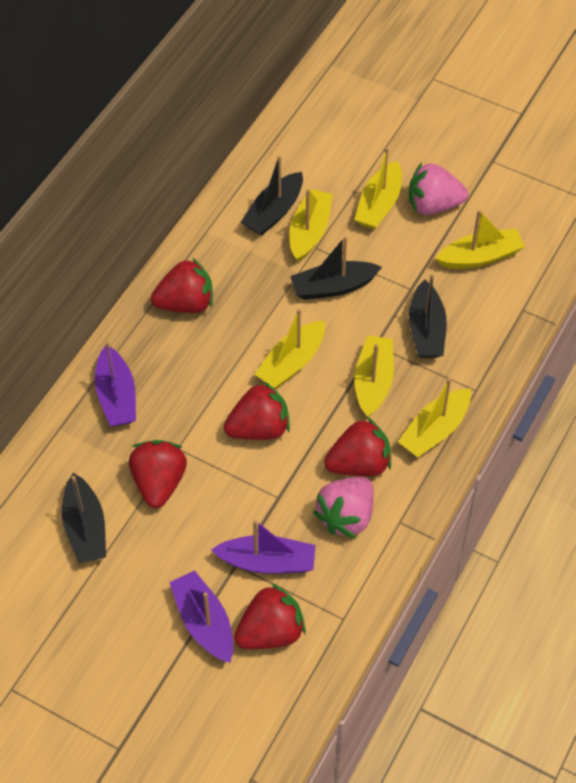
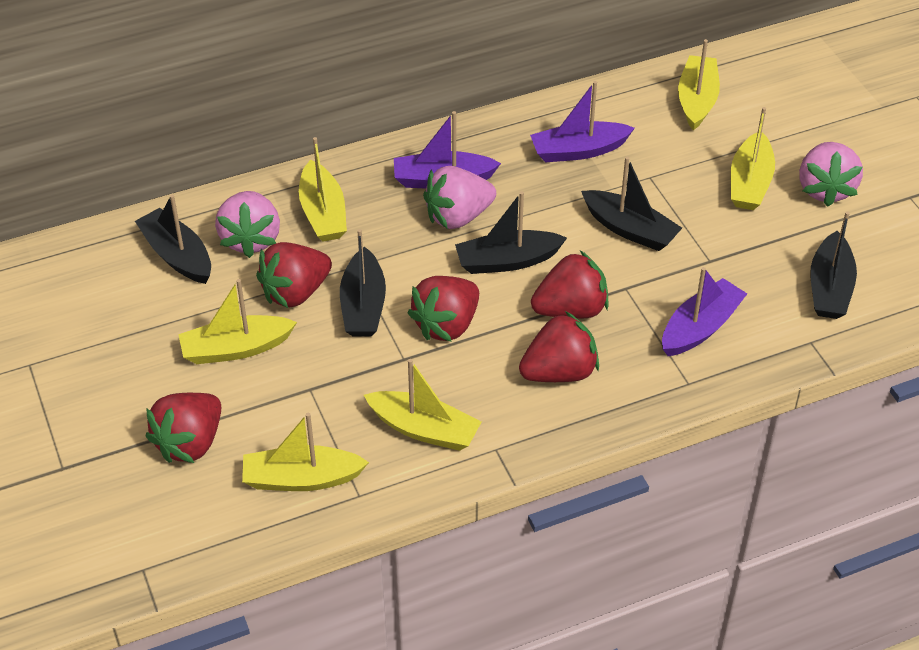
black boat: [62,473,106,563] [240,156,303,236] [290,236,382,300] [409,274,447,358] = 4 -> [135,195,211,284] [340,229,386,337] [455,191,567,274] [581,157,682,251] [810,211,857,319] = 5
pink strawberry: [313,477,374,538] [409,162,468,215] = 2 -> [215,191,280,258] [423,166,496,229] [799,142,863,207] = 3

